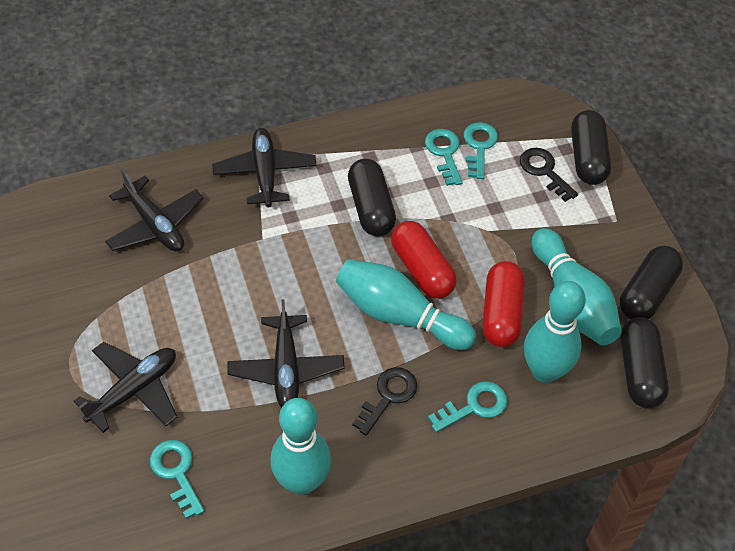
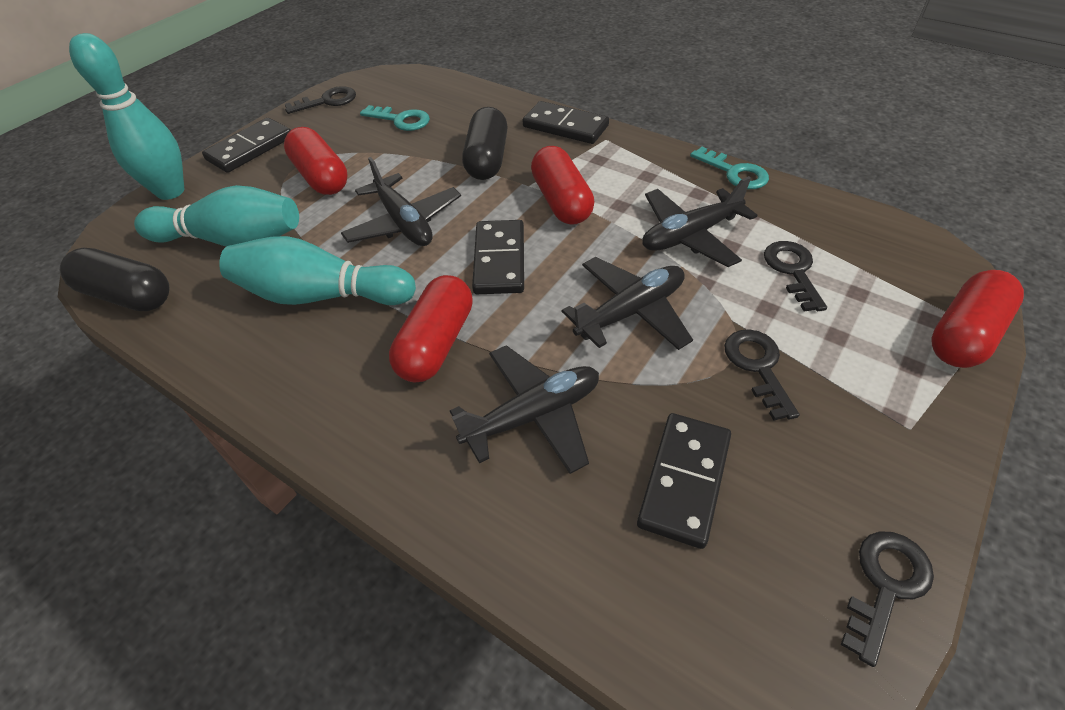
black capsule: [348,159,396,236] [571,110,611,185] [620,246,683,320] [620,317,669,408] = 4 -> [60,248,170,311] [462,107,507,180] = 2
black domino: none = 0 -> [202,118,291,173] [472,220,524,294] [523,101,609,144] [637,413,731,549] = 4
black key: [352,367,417,436] [520,148,578,202] = 2 -> [285,86,356,114] [724,329,799,421] [764,241,827,312] [841,531,934,667] = 4
red capsule: [391,221,457,299] [483,261,525,347] = 2 -> [284,127,348,195] [389,275,473,383] [531,146,594,225] [931,270,1024,368] = 4
turquoise bowling pin: [270,398,331,495] [336,259,476,350] [524,281,586,383] [532,228,622,345] = 4 -> [69,33,184,200] [134,185,299,246] [219,236,416,305] = 3
turquoise key: [150,440,204,519] [425,129,462,186] [428,381,507,432] [463,122,498,179] = 4 -> [360,105,430,131] [690,147,769,189] = 2

